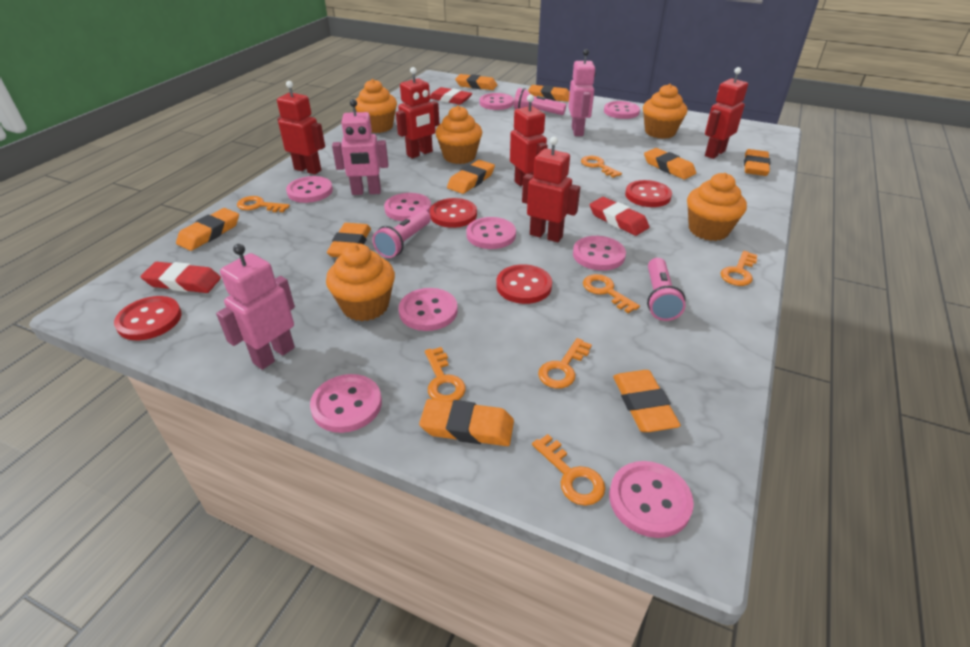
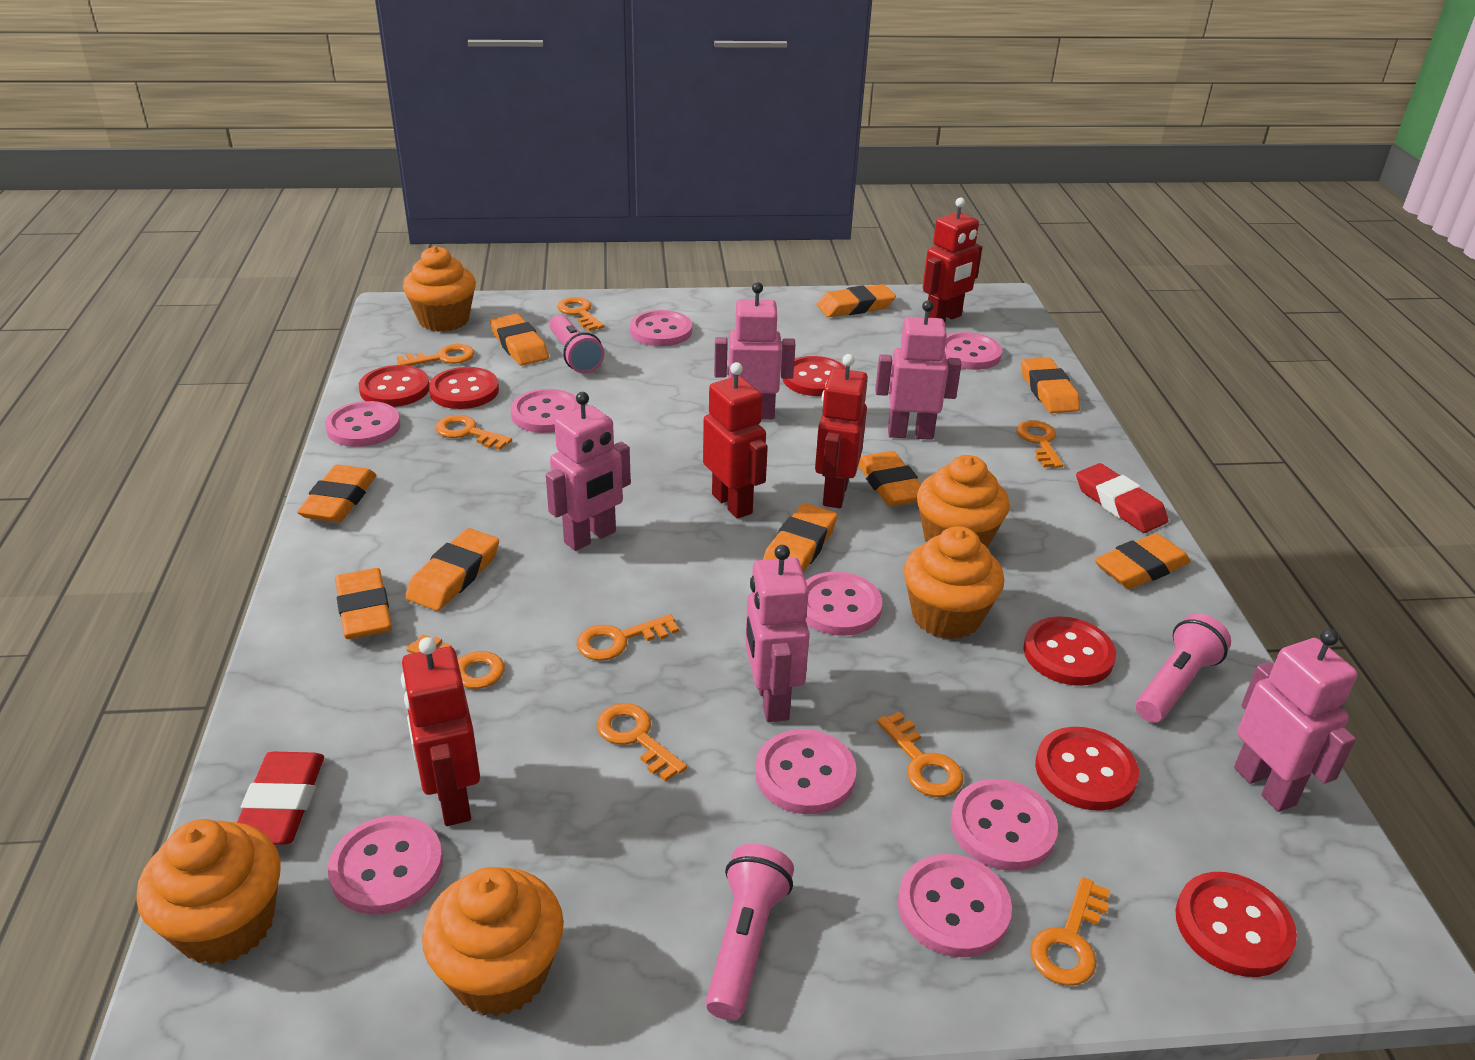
orange key: [237,196,290,212] [425,347,466,402] [532,434,605,506] [538,338,592,389] [581,156,622,178] [583,274,640,313] [721,251,758,286] = 7 -> [397,344,474,366] [406,634,505,689] [436,415,512,450] [557,297,605,331] [576,614,679,661] [597,703,687,782] [877,712,963,797] [1016,420,1063,468] [1030,877,1110,986] = 9
pink robot: [216,244,295,370] [332,99,388,195] [568,49,596,136] = 3 -> [546,392,631,551] [714,282,795,420] [745,545,810,722] [875,300,962,440] [1234,629,1358,812] = 5
red button: [114,296,182,340] [430,198,477,228] [496,265,552,304] [625,180,672,207] = 4 -> [359,365,429,407] [429,367,499,409] [783,356,846,396] [1023,616,1116,686] [1035,727,1139,811] [1175,872,1297,977] = 6
red eraser: [141,262,221,293] [430,87,472,104] [590,197,649,236] = 3 -> [237,752,324,845] [1076,463,1168,533] = 2
red robot: [277,81,325,174] [396,67,439,158] [510,94,548,186] [522,137,580,242] [705,67,748,159] = 5 -> [401,637,480,826] [703,362,768,519] [815,354,868,508] [923,198,982,323] = 4

